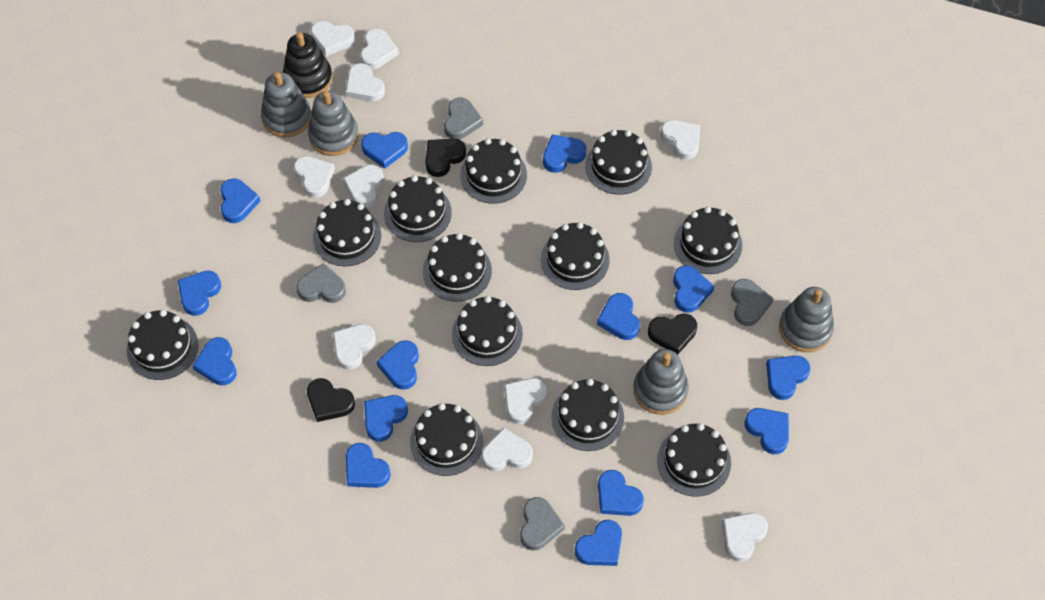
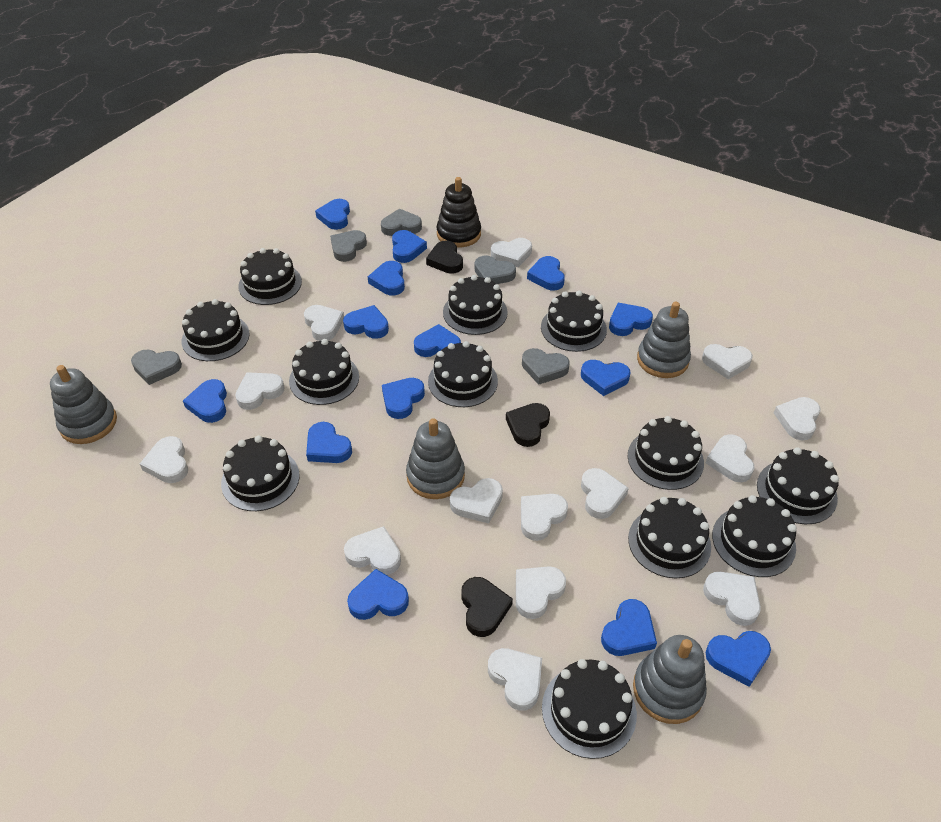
grey heart: [296,263,346,303] [444,98,483,140] [520,497,565,550] [731,279,774,326] = 4 -> [131,350,182,385] [330,230,367,262] [381,209,422,236] [475,255,516,284] [522,348,570,385] = 5
white heart: [294,156,335,198] [311,21,355,56] [333,324,376,370] [343,164,384,208] [346,63,385,101] [360,29,399,69] [481,428,533,471] [504,378,547,424] [661,120,700,160] [722,513,768,562] = 10 -> [140,436,188,483] [235,372,285,410] [304,305,344,341] [344,526,401,575] [450,478,503,524] [488,648,542,711] [491,238,532,267] [516,566,566,619] [521,494,568,541] [581,468,629,519] [702,344,753,379] [703,572,761,626] [706,434,754,482] [774,397,821,440] = 14

